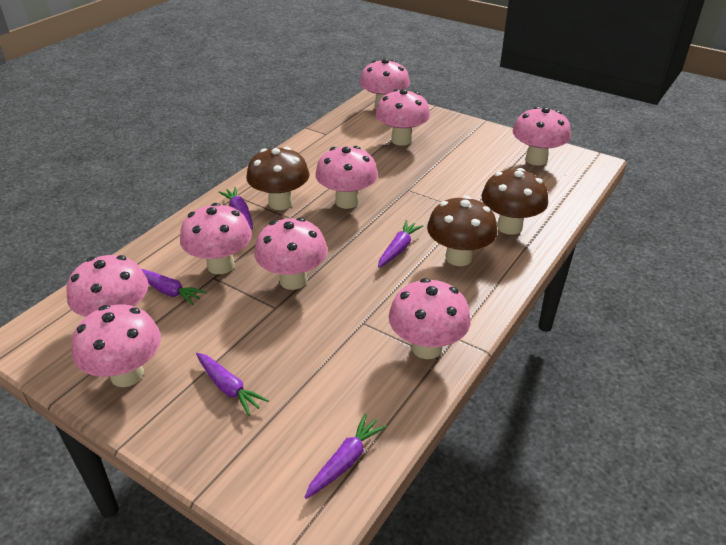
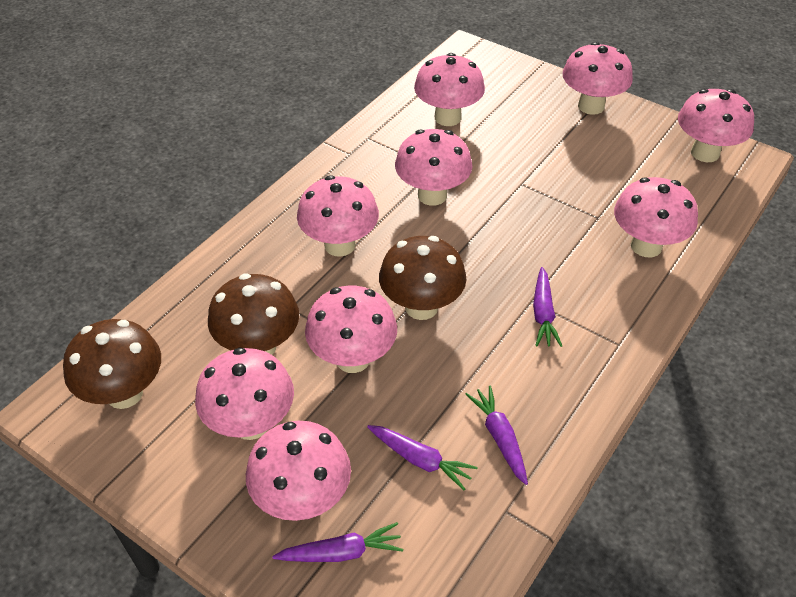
purple carrot: [141,269,207,305] [196,353,269,416] [219,187,253,229] [304,413,387,499] [378,220,423,268] = 5 -> [272,522,403,562] [367,425,478,490] [465,386,528,485] [533,267,562,347] = 4

